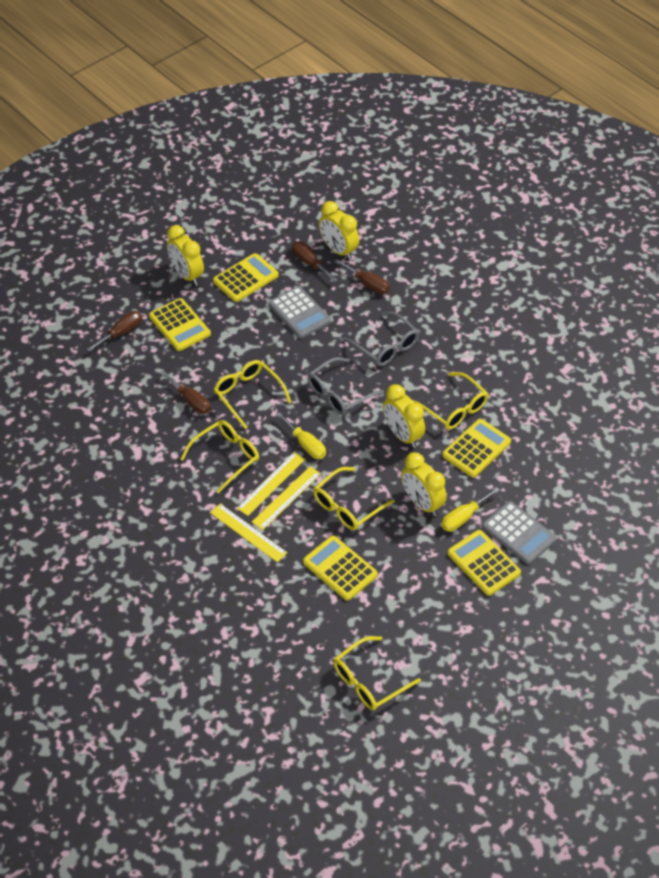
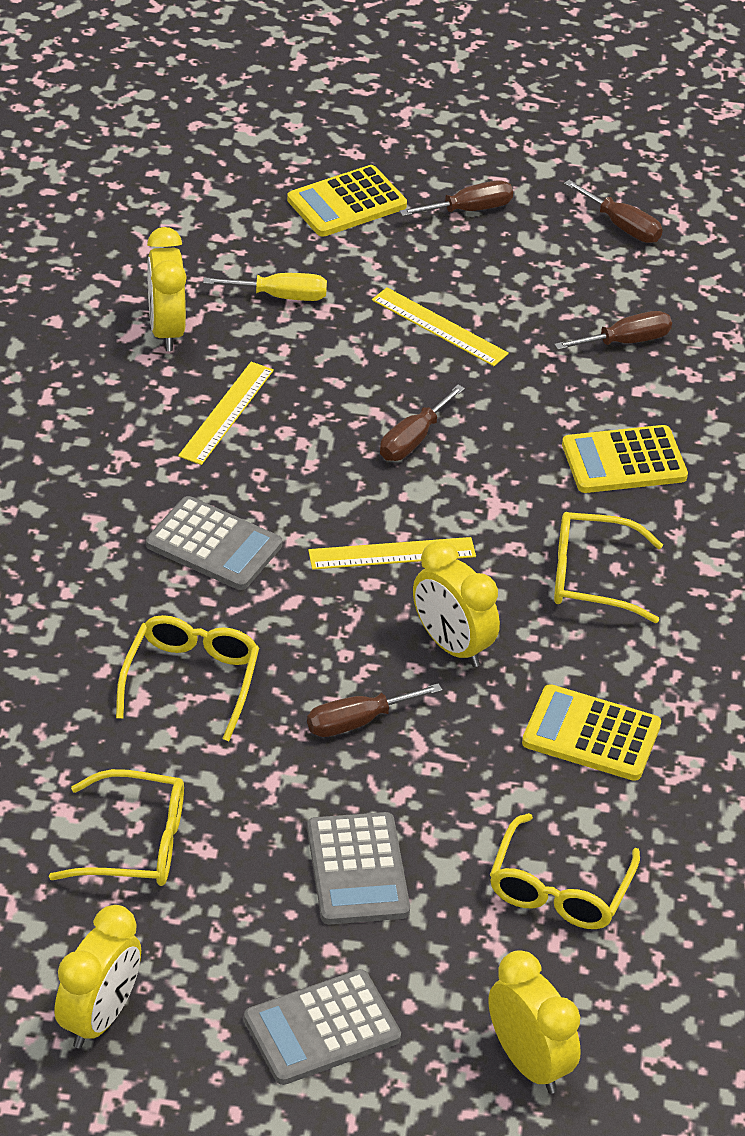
brown screwdriver: [87,311,142,352] [160,371,211,414] [292,241,337,282] [334,259,390,294] = 4 -> [307,683,442,737] [380,385,465,461] [400,180,513,216] [554,311,672,350] [564,180,663,243] = 5
grey calculator: [269,286,331,339] [482,501,556,564] = 2 -> [146,496,282,590] [244,969,401,1085] [307,812,410,924] = 3
grey glasses: [307,357,384,415] [343,312,419,366] = 2 -> none = 0
yellow calculator: [149,298,211,351] [213,253,279,302] [303,535,378,601] [442,419,511,478] [447,530,521,596] = 5 -> [287,165,407,237] [522,684,661,781] [562,425,688,493] = 3
yellow glasses: [180,420,259,494] [213,360,292,429] [313,467,395,530] [333,636,421,710] [412,372,489,430] = 5 -> [49,769,184,886] [116,615,259,741] [490,813,640,929] [554,512,663,623] = 4
yellow screwdriver: [276,412,326,459] [441,487,500,532] = 2 -> [203,273,327,301] = 1

